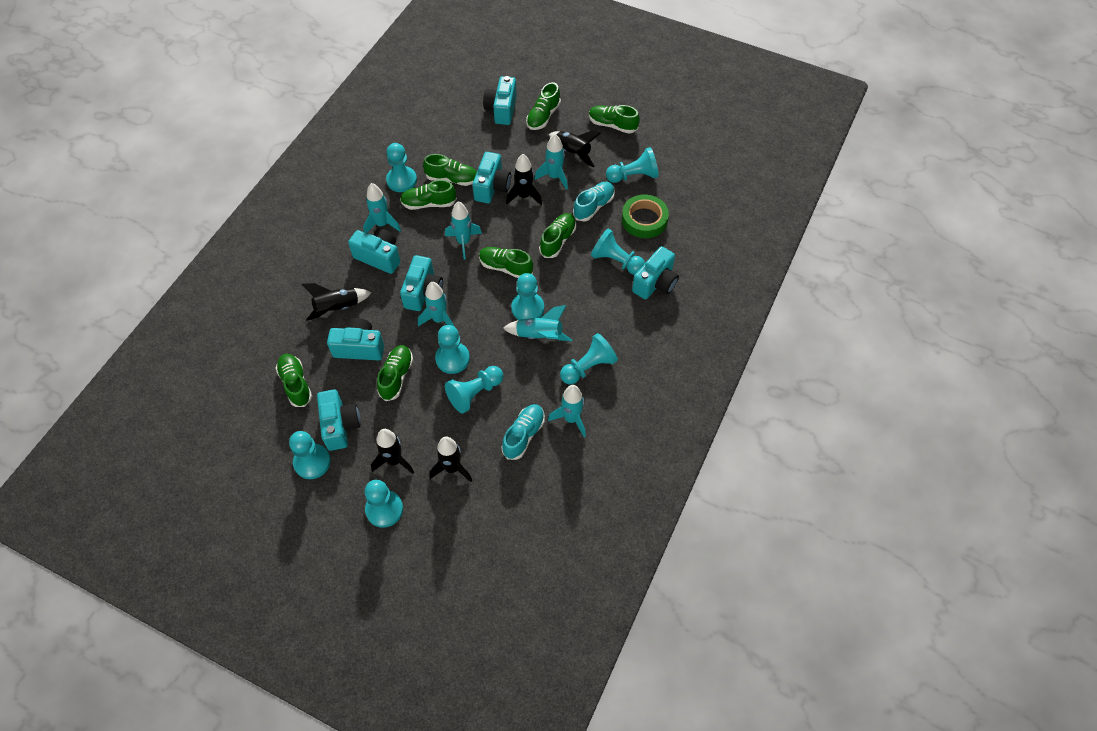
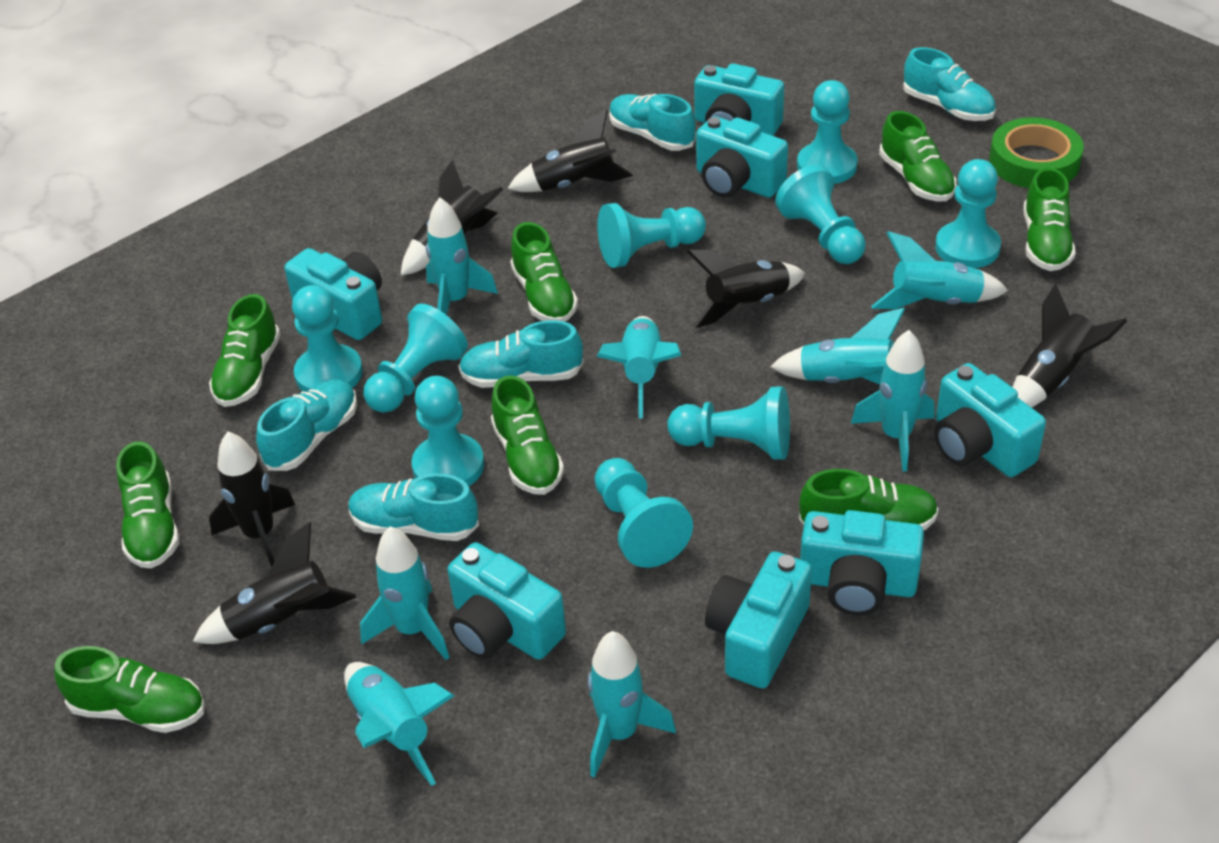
black rocket: [302,283,372,321] [371,429,414,474] [429,436,472,482] [506,154,542,205] [549,131,601,168] = 5 -> [193,522,357,644] [209,432,295,567] [400,160,503,276] [507,109,633,192] [687,250,805,329] [1012,284,1127,408] = 6
turquoise rocket: [363,183,401,233] [418,282,454,326] [445,201,482,260] [503,305,572,341] [535,134,568,190] [548,385,586,437] = 6 -> [344,662,455,786] [360,526,450,660] [426,198,498,315] [588,631,676,778] [597,316,682,418] [770,308,905,385] [851,330,934,472] [871,231,1008,309] = 8
turquoise shoe: [501,404,545,460] [573,182,615,222] = 2 -> [256,379,357,471] [348,473,479,541] [459,320,584,388] [609,94,696,151] [903,47,996,121] = 5

